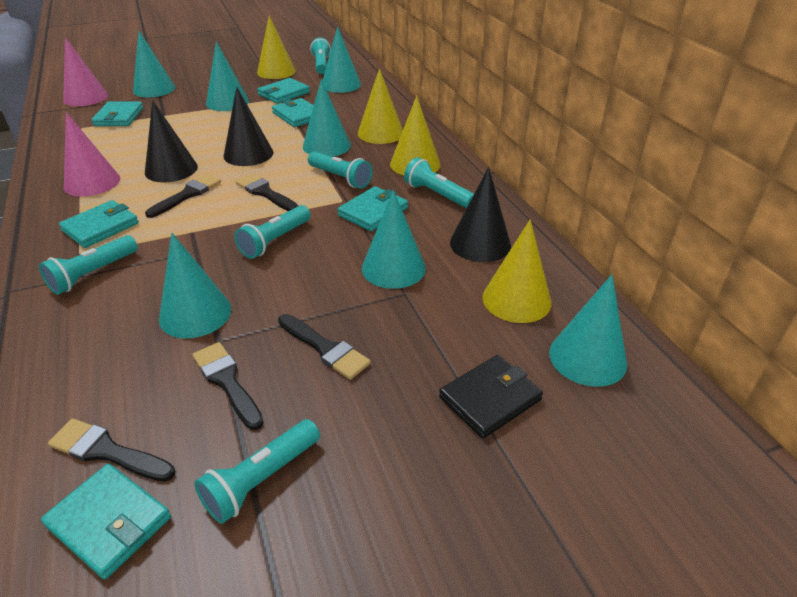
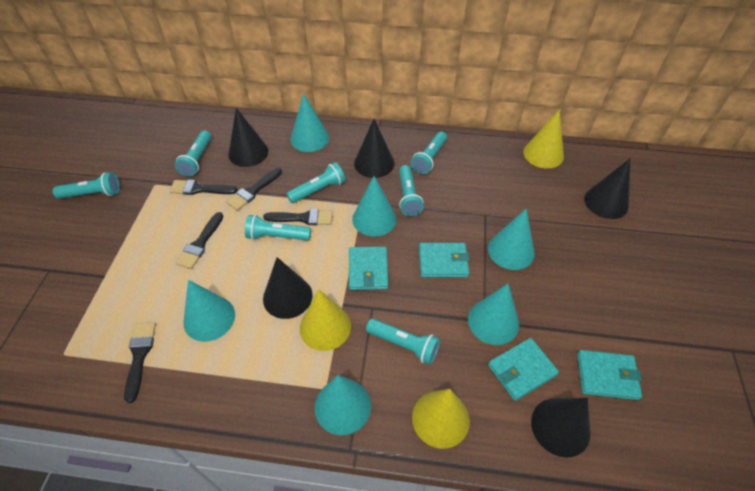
black cone: [145,100,198,182] [223,87,273,166] [450,167,511,262] = 3 -> [228,108,268,167] [263,257,313,319] [354,119,394,178] [531,398,591,457] [584,159,630,219] = 5
black wallet: [439,355,543,439] = 1 -> none = 0
pink cone: [63,37,108,106] [64,112,120,197] = 2 -> none = 0
turquoise cone: [133,30,175,97] [159,233,231,338] [206,42,249,111] [303,79,351,157] [322,26,361,93] [362,190,426,289] [549,275,627,387] = 7 -> [183,280,235,342] [290,93,329,152] [315,375,371,435] [352,176,396,237] [468,284,519,345] [488,209,535,270] = 6
turquoise flashlight: [39,235,138,295] [195,419,320,524] [234,205,311,259] [308,152,373,189] [310,37,331,74] [404,157,474,208] = 6 -> [53,172,120,199] [175,130,211,177] [245,215,311,240] [286,162,345,203] [366,319,440,365] [399,165,424,216] [411,132,447,174] = 7
turquoise wallet: [41,463,171,580] [59,200,139,248] [91,101,143,126] [257,78,310,104] [272,98,314,127] [337,186,408,231] = 6 -> [349,246,389,290] [419,243,470,277] [488,338,559,401] [577,350,642,400] = 4
yellow cone: [257,16,296,79] [358,68,403,144] [390,96,440,175] [483,219,551,323] = 4 -> [300,289,351,351] [412,389,470,449] [523,109,564,169] = 3

